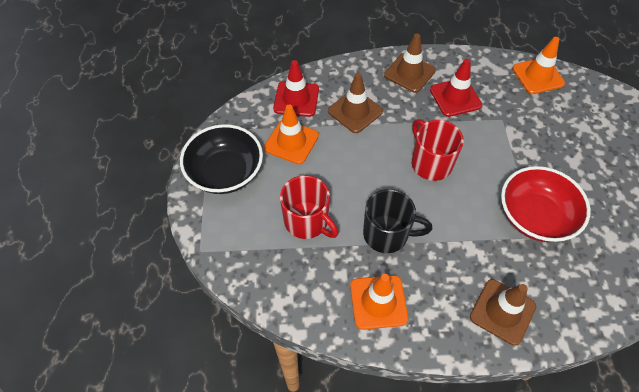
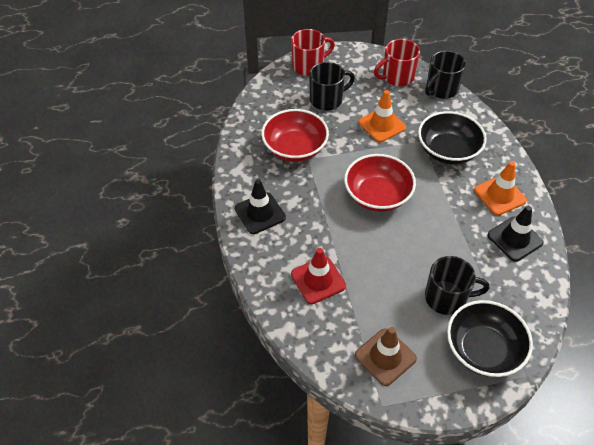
black bowl: [180,124,263,194] = 1 -> [418,111,487,164] [447,300,533,377] = 2
black mug: [363,189,432,253] = 1 -> [309,62,355,111] [425,51,466,99] [425,256,489,315] = 3
black traffic cone: none = 0 -> [235,179,286,234] [488,206,544,262] = 2
brown traffic cone: [328,73,383,133] [384,33,436,93] [470,279,536,346] = 3 -> [355,327,417,386] = 1
orange traffic cone: [264,105,319,164] [350,274,408,330] [512,37,565,94] = 3 -> [358,90,406,142] [474,161,527,215] = 2
red bowl: [501,166,591,242] = 1 -> [261,109,329,162] [344,154,416,212] = 2
red traffic cone: [273,60,319,117] [430,59,482,117] = 2 -> [291,248,346,304] = 1

